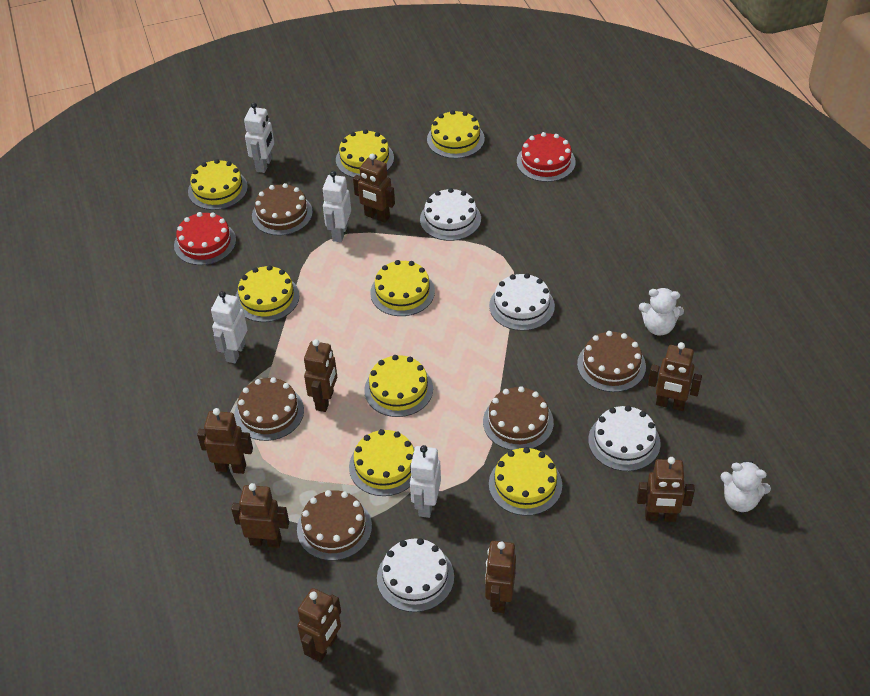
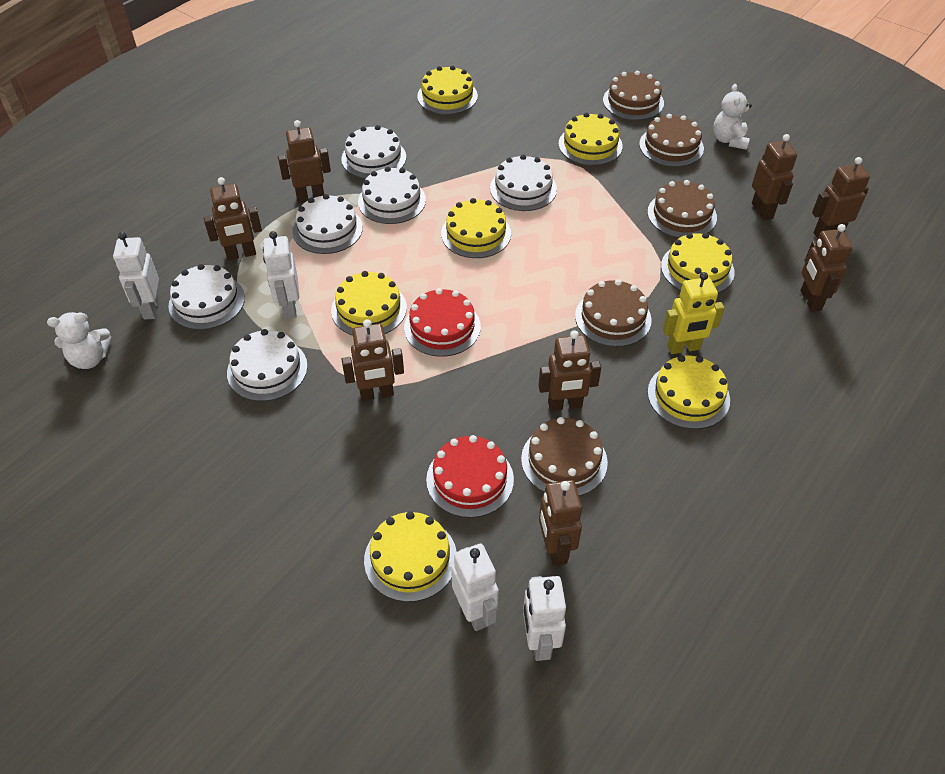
white cake: [377,538,454,612] [420,188,481,241] [489,273,555,331] [588,405,661,471] = 4 -> [168,264,245,330] [227,329,308,401] [293,194,363,254] [341,125,406,179] [358,167,426,224] [490,154,557,211] = 6
yellow cake: [188,159,248,210] [236,265,299,322] [336,129,394,178] [349,429,415,496] [364,355,433,417] [370,260,435,316] [427,110,485,159] [489,447,562,516] = 8 -> [331,271,407,336] [364,511,457,602] [417,66,478,115] [441,198,511,258] [559,112,623,166] [648,355,730,429] [661,233,735,293] = 7
yellow robot: none = 0 -> [663,272,725,354] = 1

